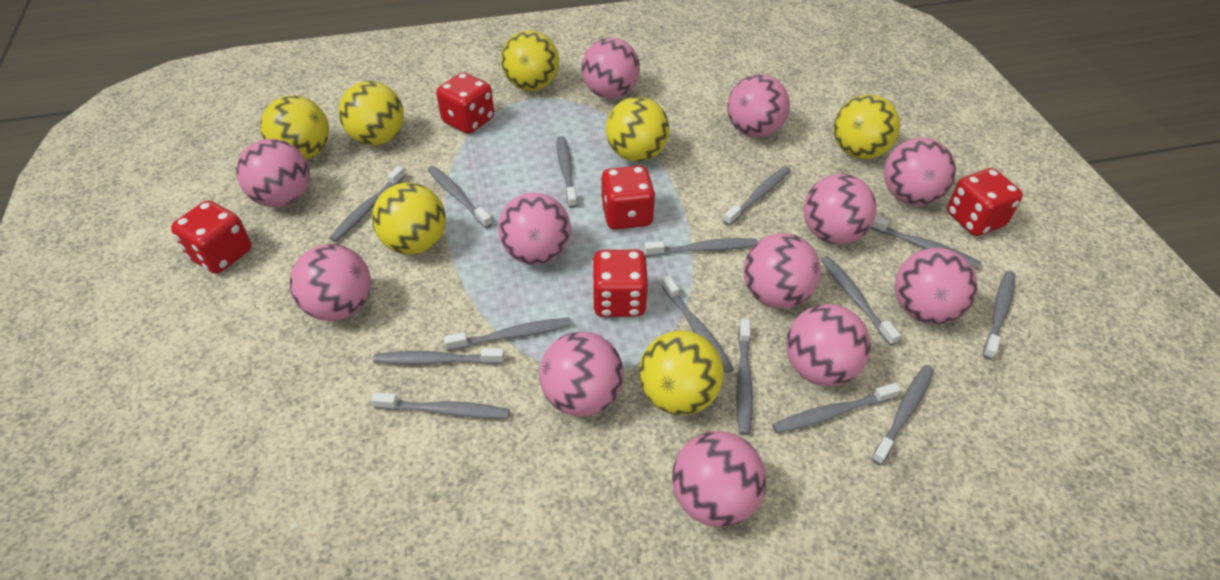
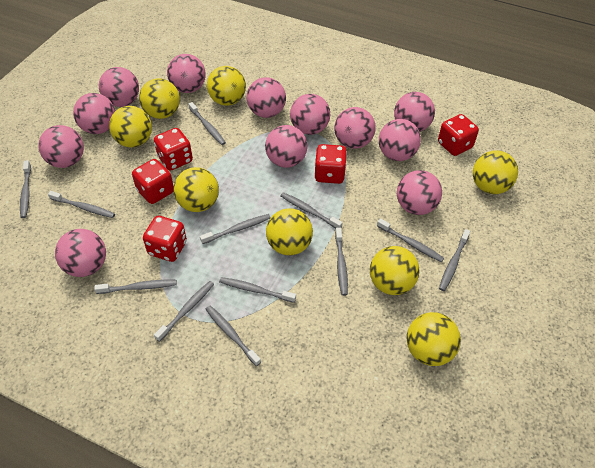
grey toothbrush: [329,166,406,242] [371,393,510,419] [373,348,505,365] [428,166,492,228] [444,318,572,351] [557,136,577,208] [644,238,758,257] [661,276,734,374] [723,166,791,226] [736,319,753,435] [772,383,900,433] [821,256,901,346] [870,216,981,269] [872,365,934,465] [983,271,1015,360] = 15 -> [20,160,31,218] [48,191,115,218] [94,280,177,294] [154,281,214,342] [189,102,226,145] [200,214,271,244] [206,306,261,366] [219,277,296,303] [280,192,342,228] [335,227,348,296] [377,218,444,262] [439,229,470,291] = 12
yellow ball: [260,95,329,160] [338,81,404,145] [372,183,446,255] [501,31,559,91] [606,97,670,162] [639,330,724,415] [834,95,900,159] = 7 -> [109,106,152,147] [139,78,180,119] [174,167,219,212] [207,66,246,106] [266,208,313,255] [370,246,419,295] [407,312,461,366] [473,151,518,194] = 8

